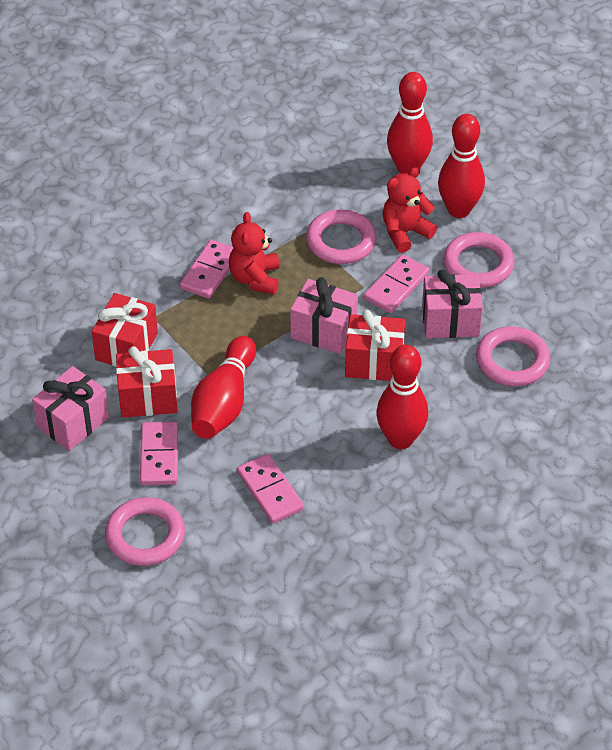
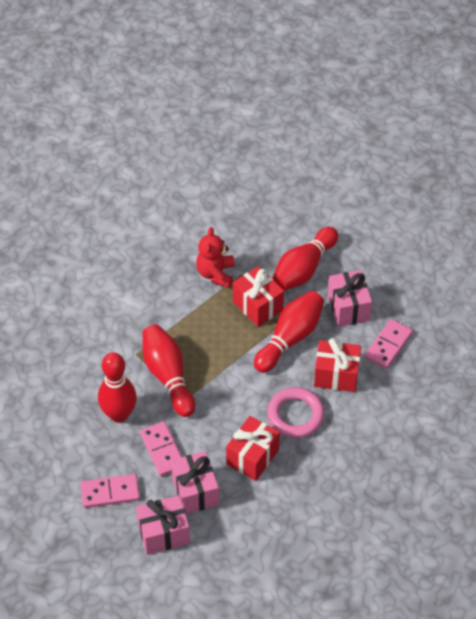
pink domino: [140,422,178,485] [180,240,233,299] [237,454,304,524] [364,254,429,313] = 4 -> [80,474,140,508] [140,422,182,476] [365,319,413,369] = 3
pink ring: [105,497,185,566] [306,210,376,264] [443,232,514,288] [476,326,550,386] = 4 -> [267,387,324,438] = 1
red teddy bear: [229,212,280,295] [382,167,437,253] = 2 -> [196,227,235,288] = 1

